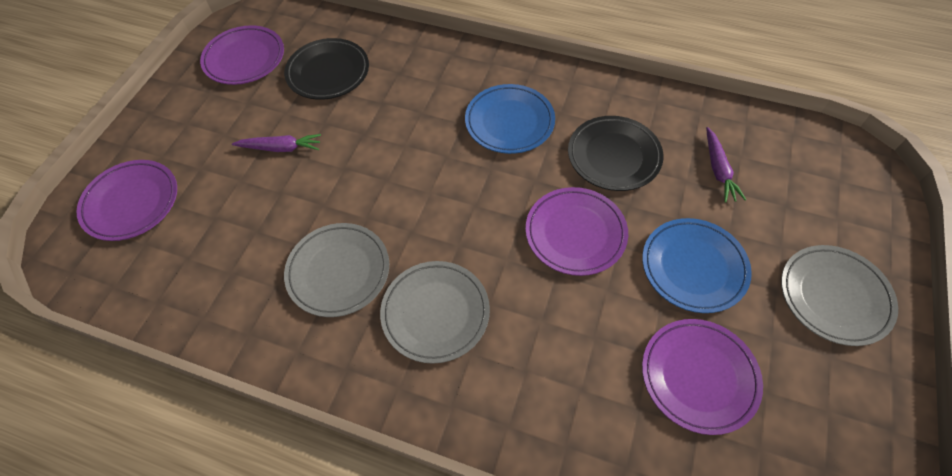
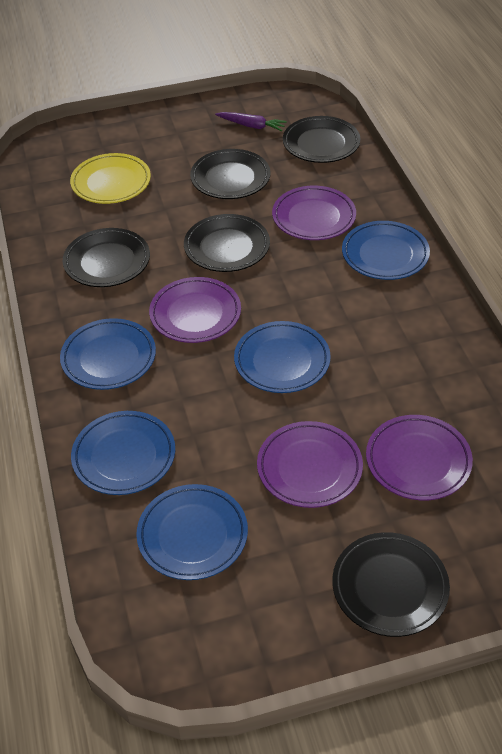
black plate: [284,38,369,100] [568,116,663,191] = 2 -> [63,228,150,287] [184,214,270,272] [190,149,271,199] [283,116,360,163] [332,532,450,637] = 5
blue plate: [465,84,555,154] [642,218,752,313] = 2 -> [60,318,156,390] [71,411,175,495] [137,484,248,580] [234,321,331,393] [342,221,430,280] = 5
grey plate: [284,223,389,317] [380,261,490,364] [781,245,898,346] = 3 -> none = 0
purple carrot: [232,134,321,152] [706,127,746,203] = 2 -> [215,112,287,131] = 1
yellow plate: none = 0 -> [70,153,151,204] = 1

